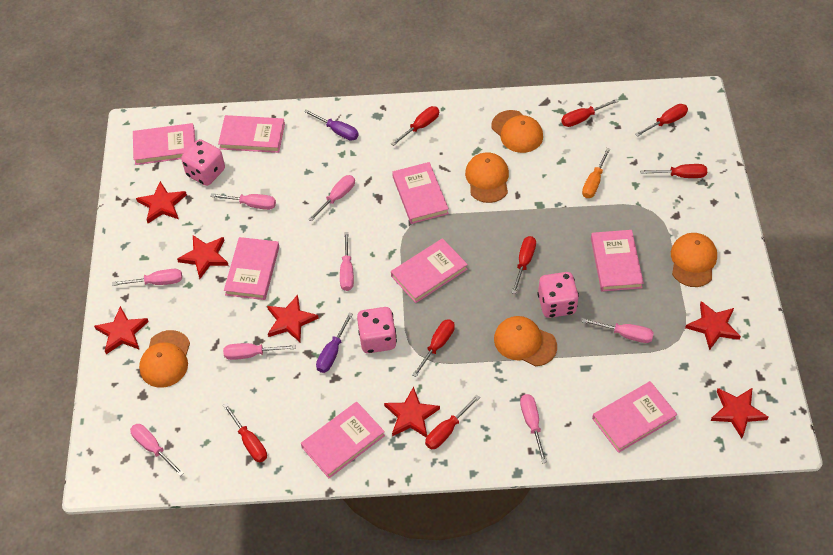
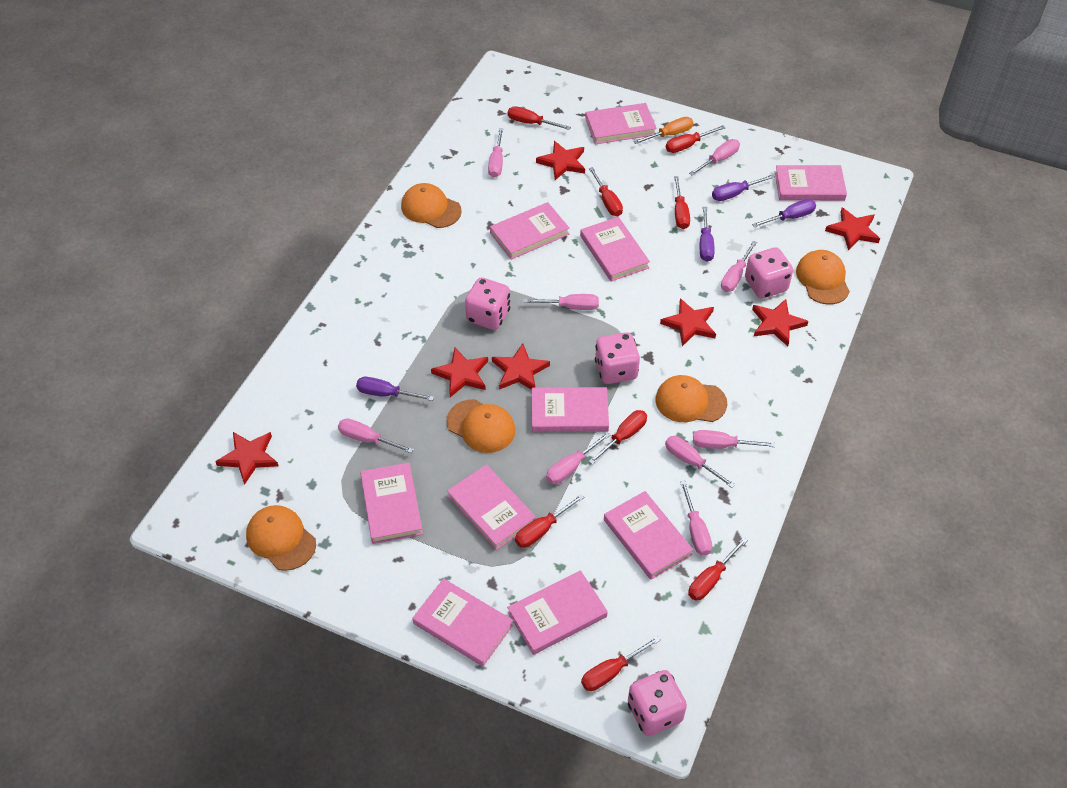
pink book: [133,123,195,165] [218,115,285,153] [224,237,279,300] [301,402,385,478] [391,238,468,303] [392,162,449,224] [591,230,644,292] [592,381,678,453] = 8 -> [360,463,423,544] [412,578,513,666] [447,465,536,550] [490,202,570,260] [507,570,608,655] [532,387,609,432] [580,217,650,282] [585,103,657,144] [604,491,693,580] [775,165,847,201] = 10
pink dice: [181,139,225,186] [357,307,397,353] [537,272,579,318] = 3 -> [465,278,510,330] [595,332,640,384] [628,670,687,736] [745,247,793,299] = 4
pink screwdriver: [112,269,182,286] [130,424,184,476] [210,193,276,210] [223,343,296,360] [308,175,355,222] [340,232,354,291] [520,394,547,464] [582,318,654,343] = 8 -> [338,418,414,453] [488,128,503,177] [524,294,599,310] [546,432,610,484] [665,436,735,488] [680,481,712,556] [689,139,740,176] [693,430,775,449] [721,241,757,292] = 9
purple screwdriver: [304,110,359,141] [316,312,353,373] = 2 -> [356,377,434,401] [700,207,715,262] [712,174,775,201] [752,199,816,227] = 4

